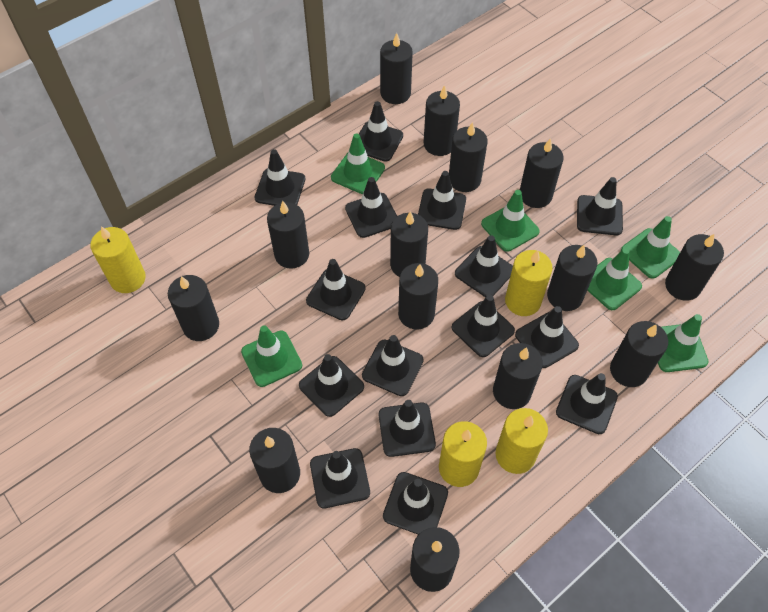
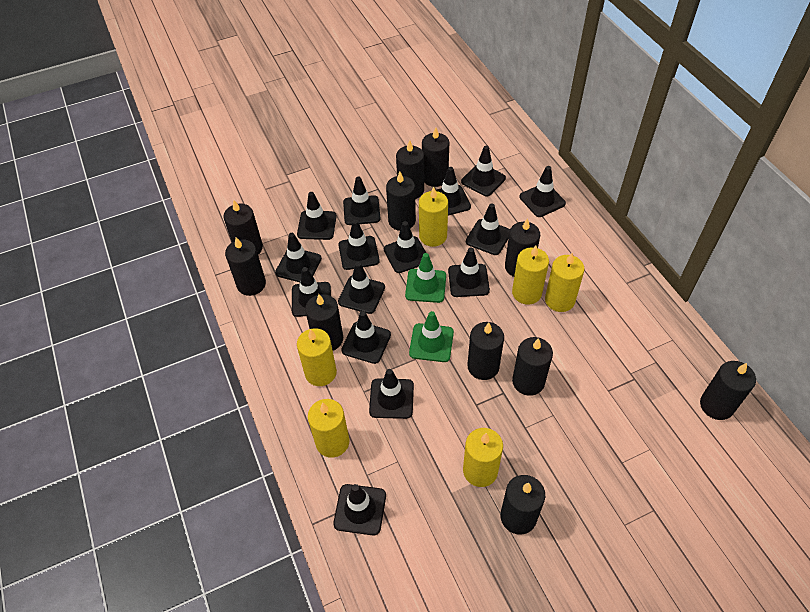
black candle: [168,275,219,341] [249,428,300,493] [267,201,309,269] [380,33,413,104] [390,211,428,277] [398,263,438,329] [410,527,460,592] [424,85,460,156] [449,122,487,192] [493,343,543,409] [520,138,564,208] [547,245,598,311] [610,321,668,387] [665,234,724,301] = 14 -> [224,200,263,255] [225,237,266,296] [305,294,343,351] [386,172,416,231] [396,140,424,199] [422,127,449,187] [467,322,504,380] [500,475,545,535] [505,218,540,277] [512,337,553,396] [700,361,756,420] = 11
green traffic cone: [241,325,302,387] [331,133,385,194] [481,190,540,252] [587,248,642,310] [621,216,680,279] [658,314,708,372] = 6 -> [405,253,446,303] [409,311,454,362] = 2
yellow candle: [90,226,146,293] [439,421,487,487] [495,408,548,474] [505,250,553,316] = 4 -> [297,328,337,386] [308,399,349,457] [419,187,448,247] [463,428,503,487] [512,246,549,305] [545,253,585,312] = 6

